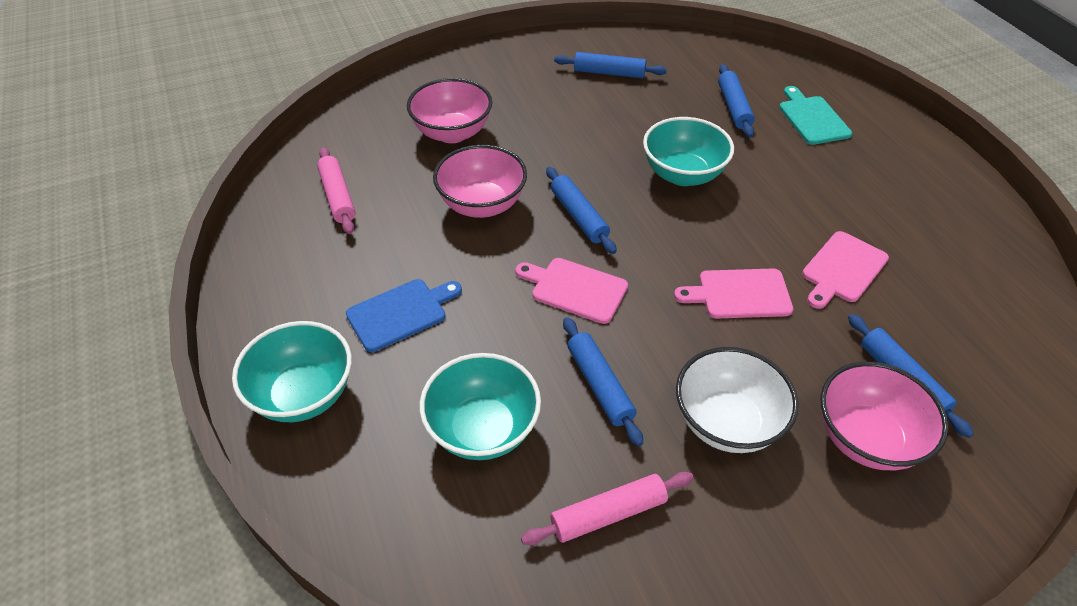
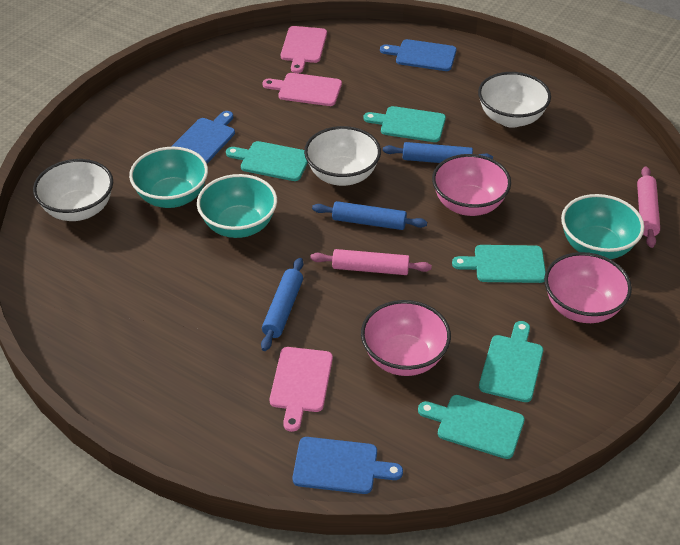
blue cutting board: [346,279,462,352] = 1 -> [171,111,235,163] [292,437,403,494] [380,39,457,71] = 3
blue rolling pin: [546,167,617,254] [554,52,667,78] [563,317,643,446] [718,64,755,138] [848,314,974,438] = 5 -> [261,258,303,351] [312,201,427,230] [383,142,493,163] = 3
turquoise cutting board: [779,86,852,145] = 1 -> [226,141,308,181] [364,106,446,142] [418,395,525,459] [452,245,546,283] [479,321,543,402] = 5
white bowl: [676,347,798,453] = 1 -> [33,159,113,221] [304,126,381,186] [478,72,551,128] = 3

